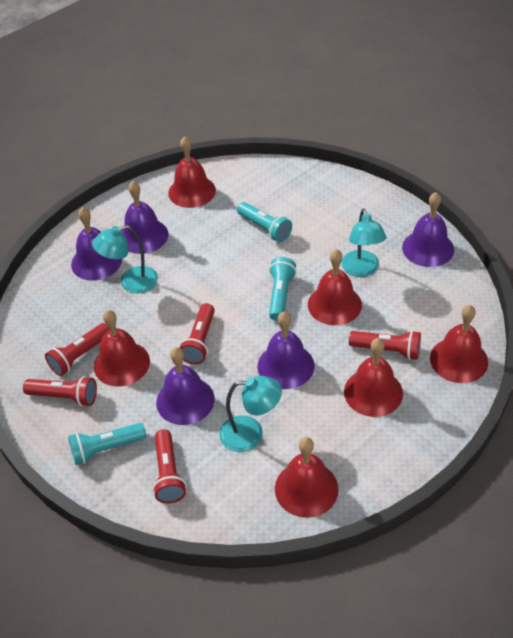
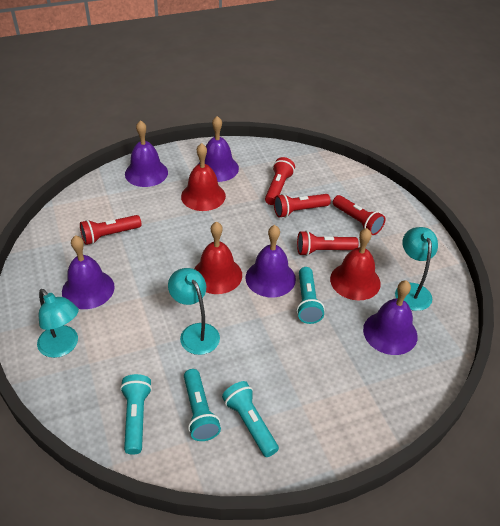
red bell: [94,310,150,386] [168,136,216,208] [275,437,339,518] [308,249,362,325] [344,338,403,417] [430,305,488,383] = 6 -> [181,143,226,211] [194,221,242,294] [330,228,381,301] = 3
turquoise flashlight: [68,423,146,465] [237,202,292,242] [269,257,297,321] = 3 -> [120,374,152,454] [184,369,221,441] [222,381,279,457] [297,267,325,324] = 4

